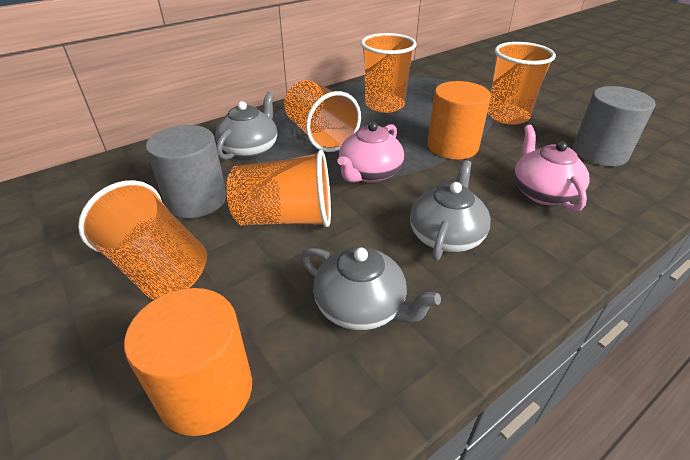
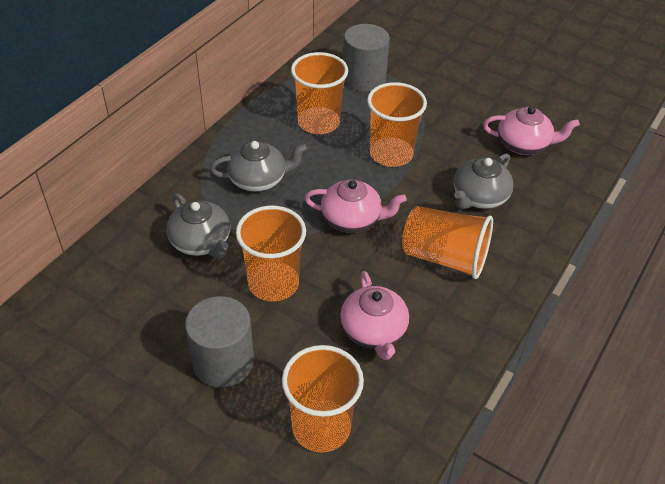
orange cylinder: [124,288,252,436] [428,81,491,160] = 2 -> none = 0
pink teapot: [337,122,404,183] [514,125,590,212] = 2 -> [304,179,407,233] [340,271,409,360] [483,106,580,155] = 3

